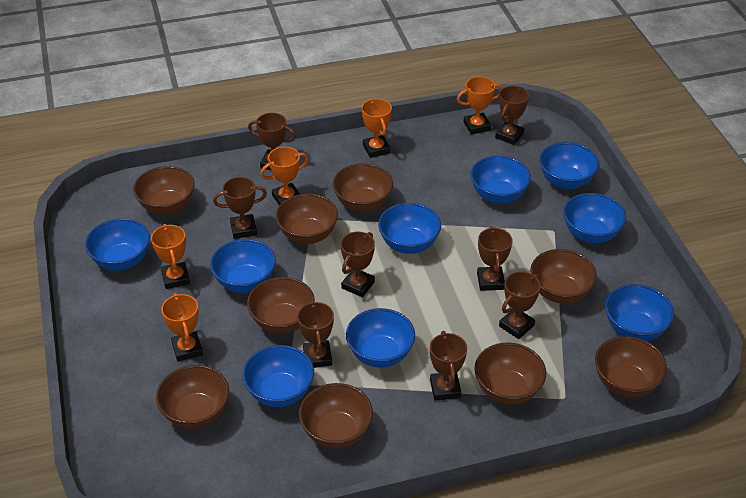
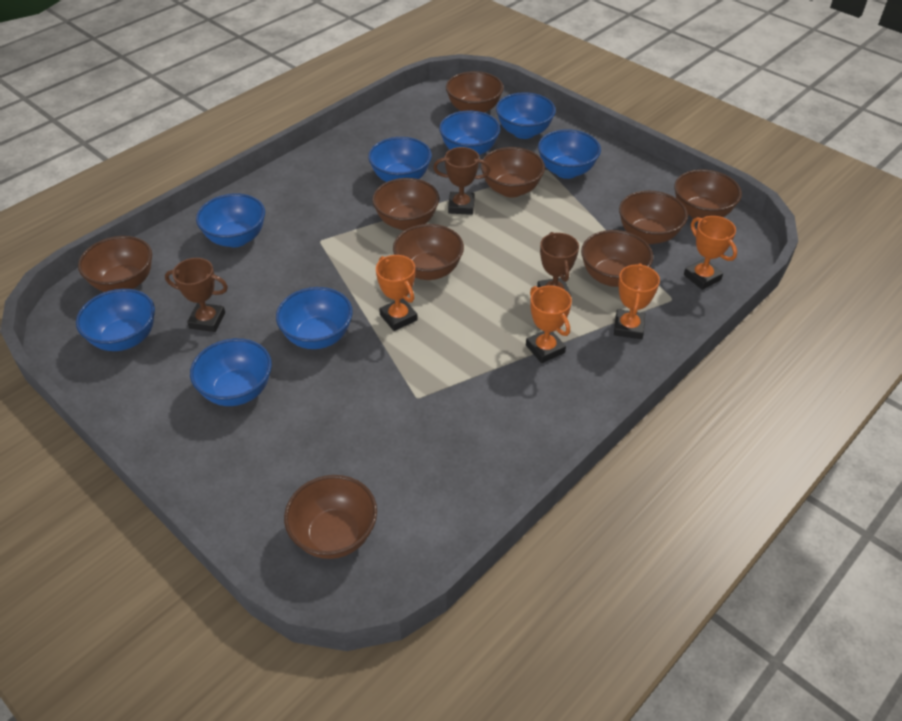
blue bowl: [85,218,150,271] [210,239,276,293] [242,345,314,407] [346,308,415,368] [378,203,441,254] [471,156,531,204] [539,142,599,189] [563,193,626,243] [605,284,674,341] = 9 -> [76,289,155,351] [190,338,272,406] [196,193,265,247] [276,287,353,349] [368,137,432,182] [439,111,500,155] [496,92,556,139] [538,129,601,179] = 8
brown trophy: [213,177,267,239] [248,113,296,170] [297,300,334,368] [340,232,375,297] [430,331,467,401] [477,226,513,291] [495,86,529,145] [499,271,541,339] = 8 -> [165,258,228,332] [433,147,491,215] [537,232,579,296] = 3
orange trophy: [151,224,190,289] [161,293,203,362] [260,147,308,205] [362,99,392,158] [457,76,502,135] = 5 -> [376,255,418,331] [526,285,572,363] [614,263,660,339] [684,216,737,290] = 4

